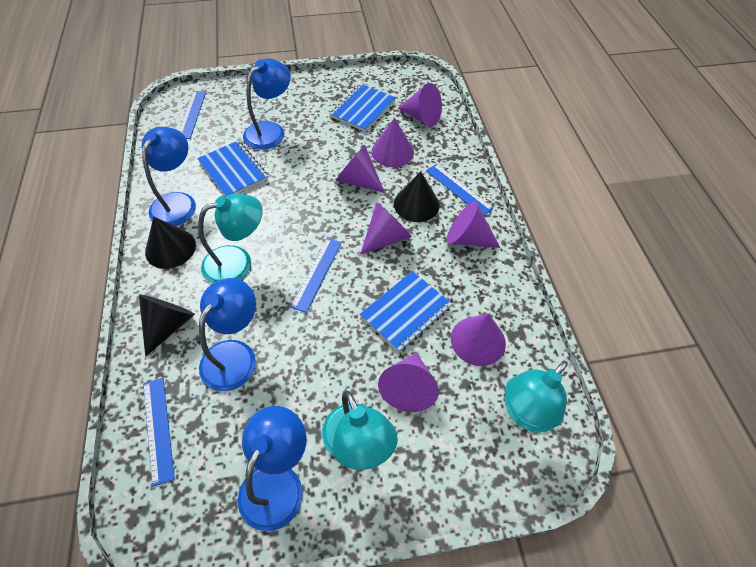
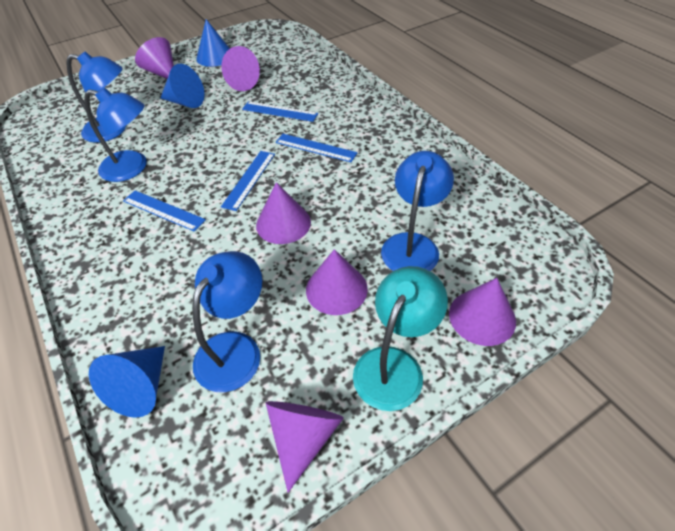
black cone: [139,295,195,357] [145,217,196,269] [394,171,440,222] = 3 -> none = 0
blue cone: none = 0 -> [89,346,165,418] [160,64,204,108] [196,19,230,67] = 3
blue notebook: [197,141,268,197] [330,84,396,132] [360,271,452,352] = 3 -> none = 0
purple cone: [336,145,385,193] [360,202,412,255] [371,118,414,167] [378,353,439,412] [398,83,442,127] [447,201,500,248] [451,314,506,366] = 7 -> [135,37,174,79] [221,46,260,91] [256,182,311,244] [266,401,344,493] [306,249,368,315] [449,278,516,346] = 6
turquoise lamp: [198,193,263,284] [322,391,398,470] [505,360,568,433] = 3 -> [353,266,448,411] = 1

